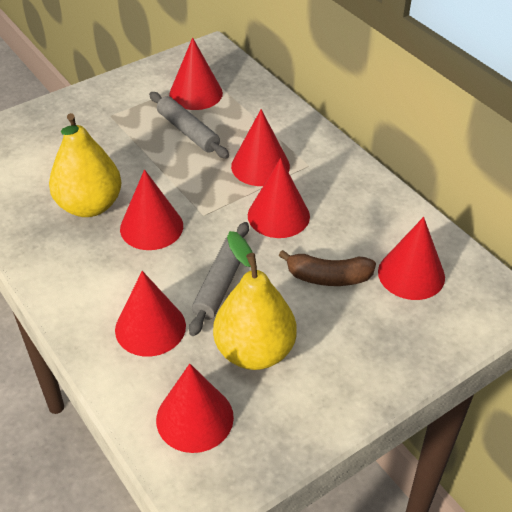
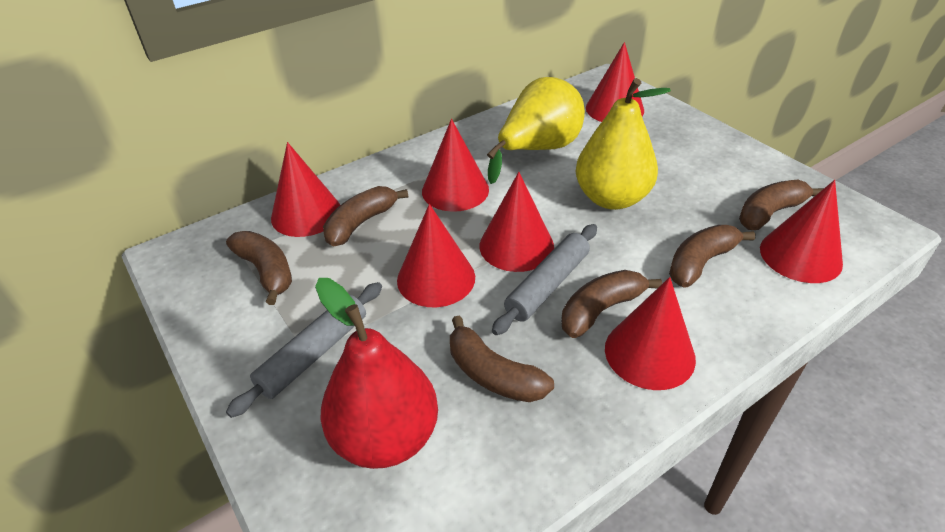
brown banana: [279,250,376,286] = 1 -> [226,231,292,305] [323,186,408,246] [450,316,554,402] [561,270,662,338] [669,225,755,288] [739,180,824,230] = 6
red pear: none = 0 -> [315,278,438,469] = 1

